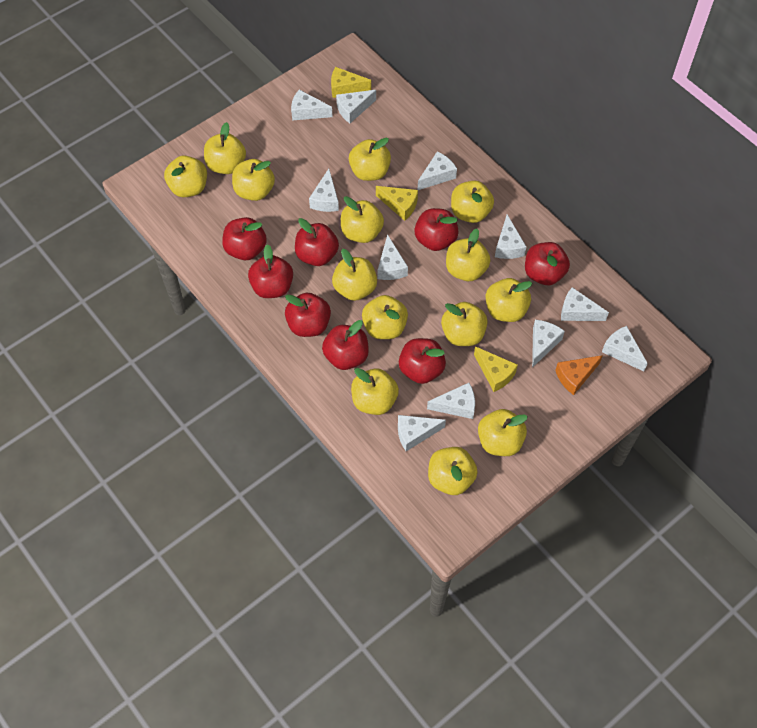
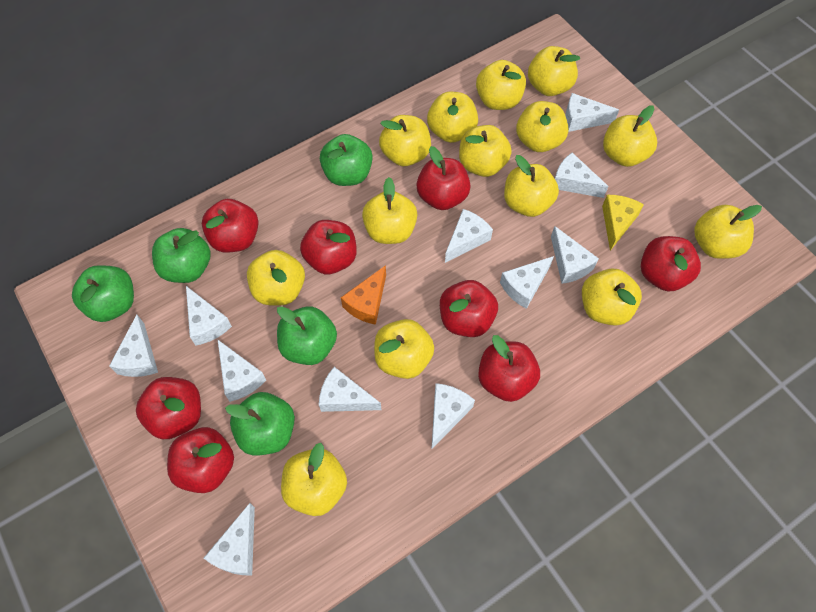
green apple: none = 0 -> [72,265,134,322] [152,228,211,283] [225,392,295,455] [277,306,337,365] [320,134,373,186] = 5
yellow cheese: [331,67,371,98] [376,186,418,221] [474,346,518,392] = 3 -> [602,195,644,251] = 1

